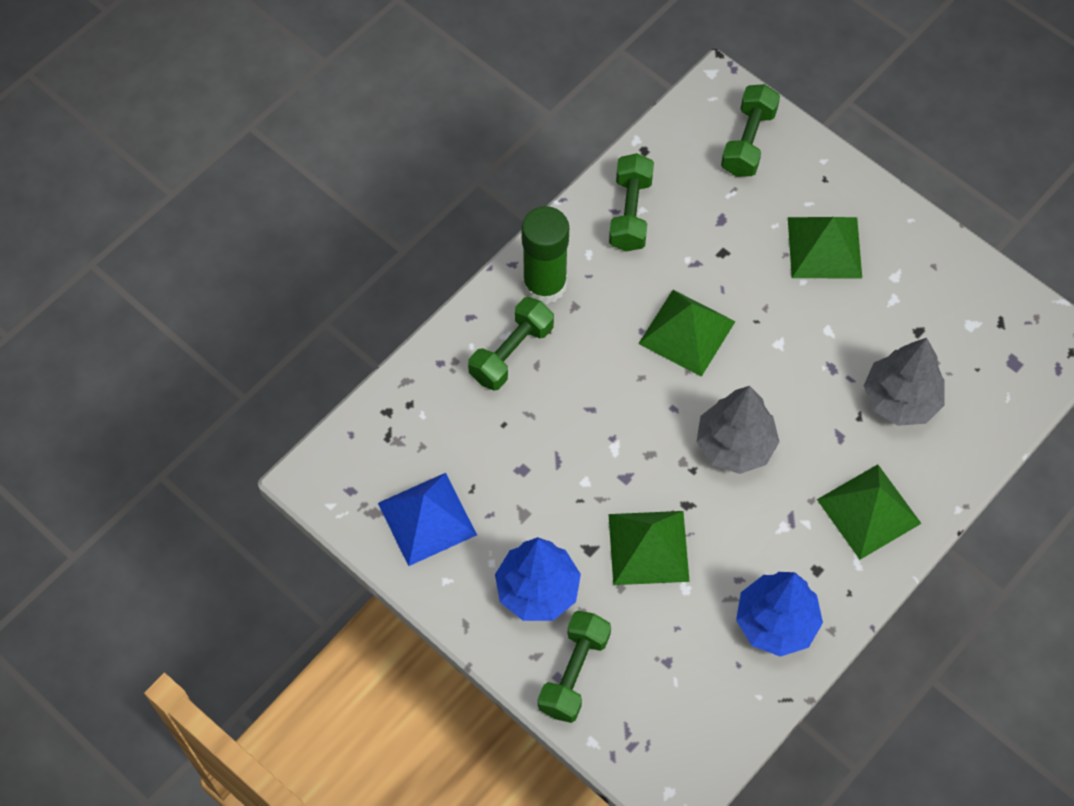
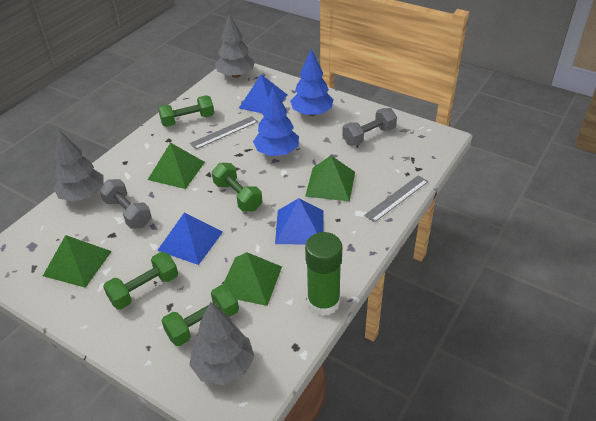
blue pyramid: [378,473,477,566] = 1 -> [157,213,223,265] [239,74,287,113] [275,198,324,244] = 3
grey dumbbell: none = 0 -> [99,179,152,229] [342,108,397,146] = 2
grey ruler: none = 0 -> [190,116,258,150] [364,175,428,223] = 2
grey tree: [696,386,779,474] [864,338,945,426] = 2 -> [53,130,104,202] [189,302,255,385] [215,14,255,78] = 3

